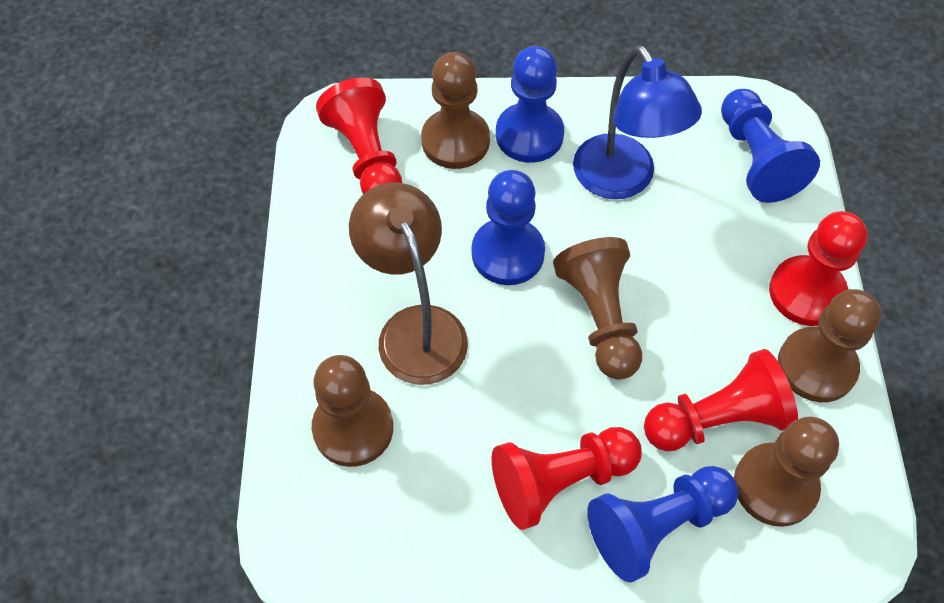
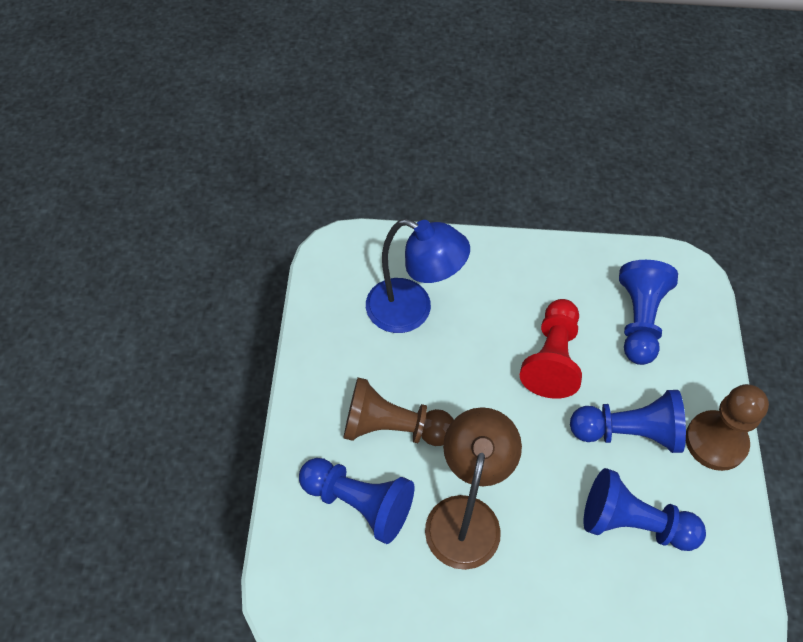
brown pawn: [312,355,393,467] [421,52,490,169] [553,237,642,380] [734,417,839,527] [778,289,881,402] = 5 -> [343,377,454,446] [686,384,769,471] = 2
red pawn: [316,77,402,194] [492,427,642,530] [644,349,798,451] [769,211,867,326] = 4 -> [520,299,582,399] = 1

